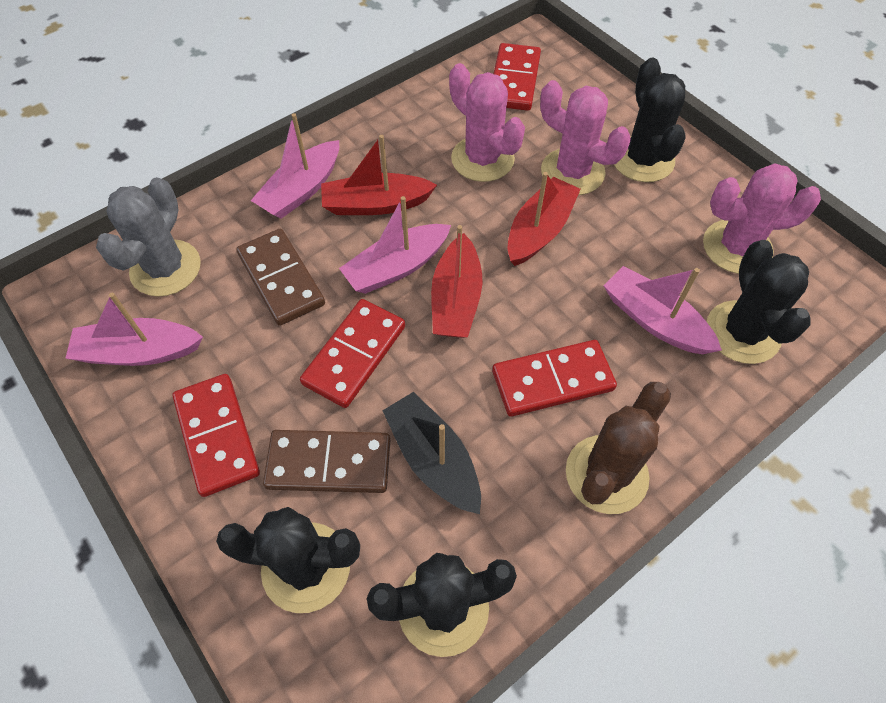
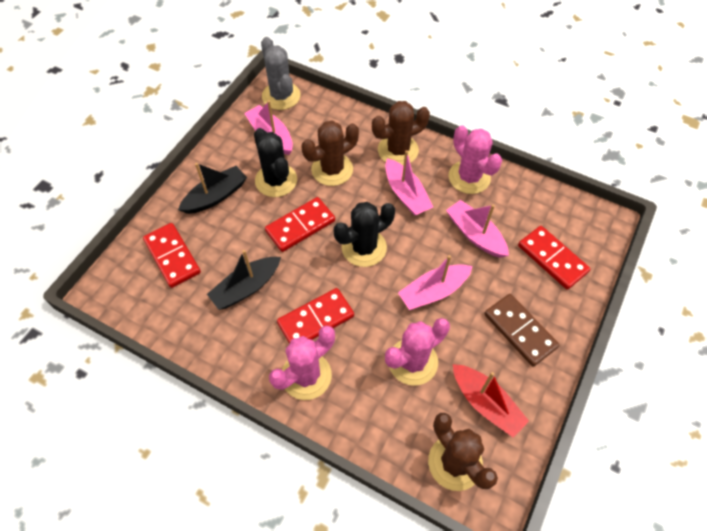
black boat: [382,392,481,514] = 1 -> [178,163,247,214] [207,250,281,310] = 2
black cactus: [216,507,360,613] [367,553,517,657] [614,58,686,182] [707,240,811,364] = 4 -> [254,128,297,197] [334,202,395,267] = 2
brown cactus: [566,382,671,514] = 1 -> [302,121,359,186] [372,101,430,166] [428,413,498,491] = 3
brown domino: [236,229,325,326] [263,430,390,493] = 2 -> [484,294,559,367] = 1
red boat: [321,135,437,215] [431,225,482,338] [508,172,581,266] = 3 -> [453,364,529,438] = 1

